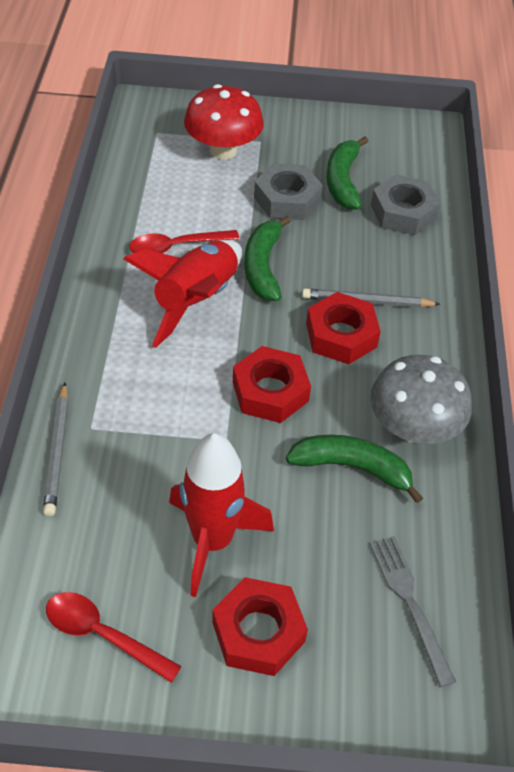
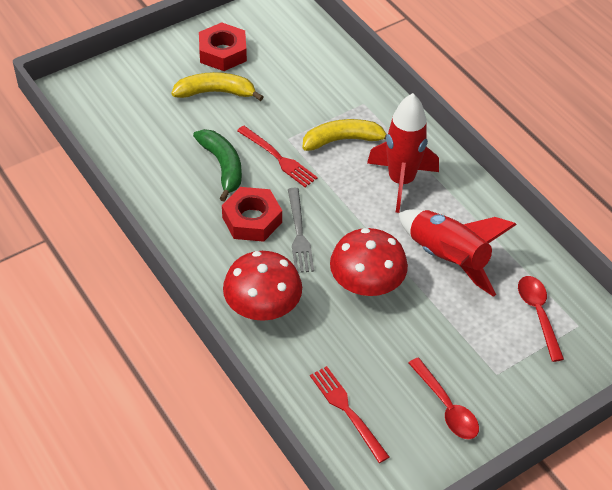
green banana: [244,215,291,301] [286,435,423,503] [326,137,368,210] = 3 -> [193,129,242,201] = 1
grey mushroom: [370,355,472,444] = 1 -> none = 0
grey nut: [254,163,323,220] [371,174,441,235] = 2 -> none = 0
grey pencil: [43,383,68,516] [302,288,440,308] = 2 -> none = 0
red fork: none = 0 -> [237,126,318,187] [310,366,389,463] = 2
red mushroom: [184,84,264,159] = 1 -> [223,251,302,321] [330,228,408,296] = 2
red nut: [212,577,308,676] [233,346,311,423] [306,292,381,364] = 3 -> [199,22,247,71] [222,187,282,242] = 2
yellow banana: none = 0 -> [172,72,263,101] [302,119,387,151] = 2

